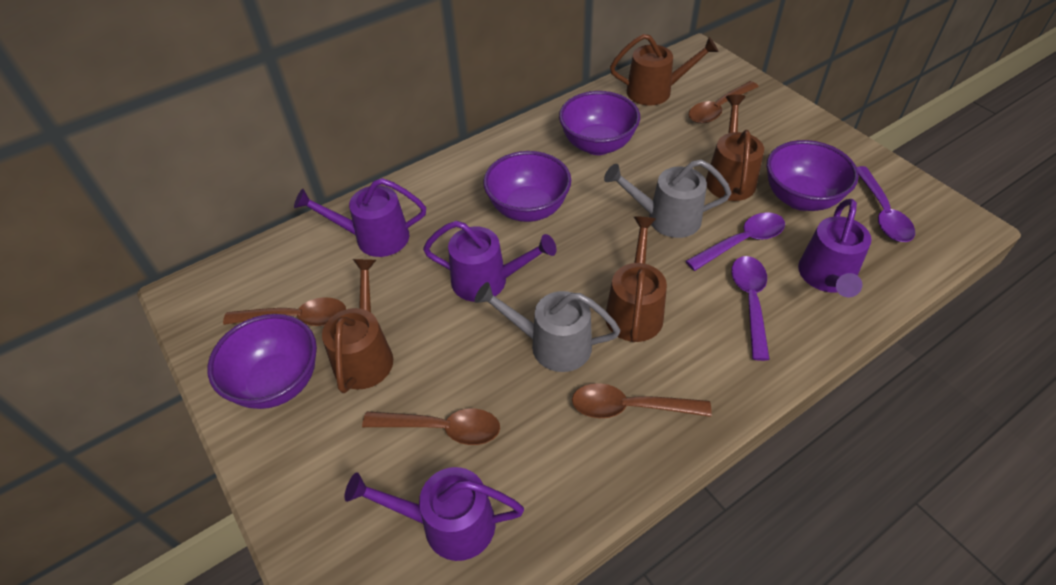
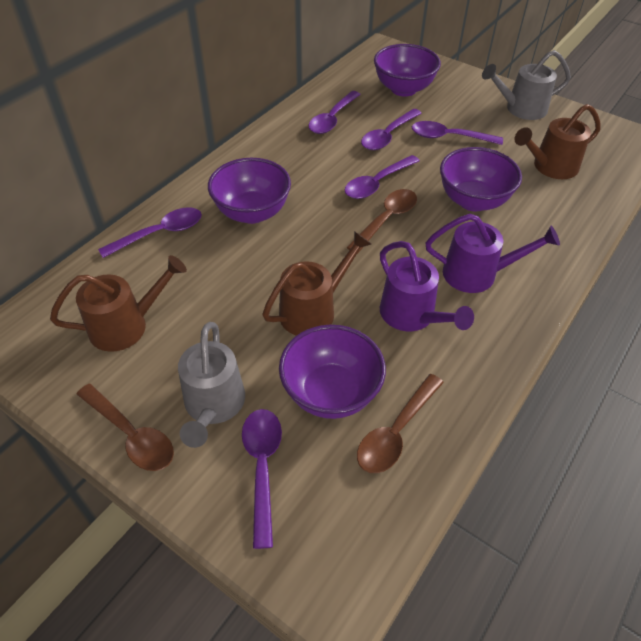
brown spoon: [223,297,346,326] [362,409,500,445] [572,383,712,418] [689,81,759,124] = 4 -> [76,384,174,471] [346,189,417,254] [357,374,444,473] = 3
brown watering can: [322,259,393,393] [606,216,667,342] [610,34,718,105] [706,94,764,201] = 4 -> [50,255,187,352] [262,231,371,336] [515,104,600,179] = 3
purple spoon: [686,212,785,271] [731,256,770,361] [857,166,915,242] = 3 -> [98,207,202,258] [242,409,282,549] [308,91,361,134] [345,155,420,199] [361,109,422,150] [412,121,503,145] = 6
purple watering can: [294,178,426,257] [344,467,524,561] [423,221,557,302] [798,199,871,297] = 4 -> [380,241,474,331] [426,214,560,293] = 2

